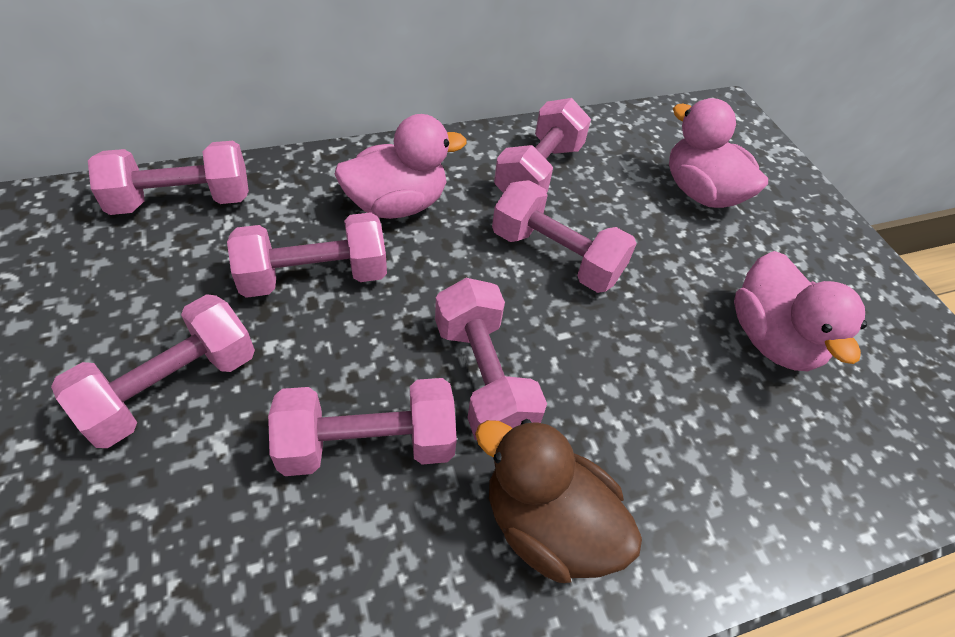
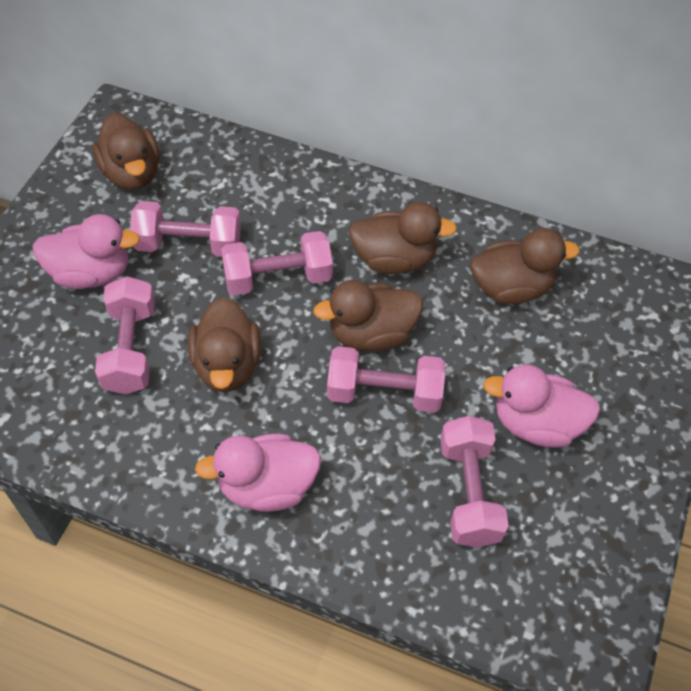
brown duck: [475,419,642,583] = 1 -> [93,113,160,190] [188,297,261,392] [313,280,423,351] [349,202,457,274] [470,228,580,305] = 5
pink dumbbell: [51,294,255,448] [88,141,249,215] [227,212,387,298] [268,378,457,476] [435,278,547,440] [492,180,637,293] [494,98,591,193] = 7 -> [95,276,155,395] [130,201,241,257] [221,231,333,295] [327,346,445,413] [440,416,509,548] = 5

